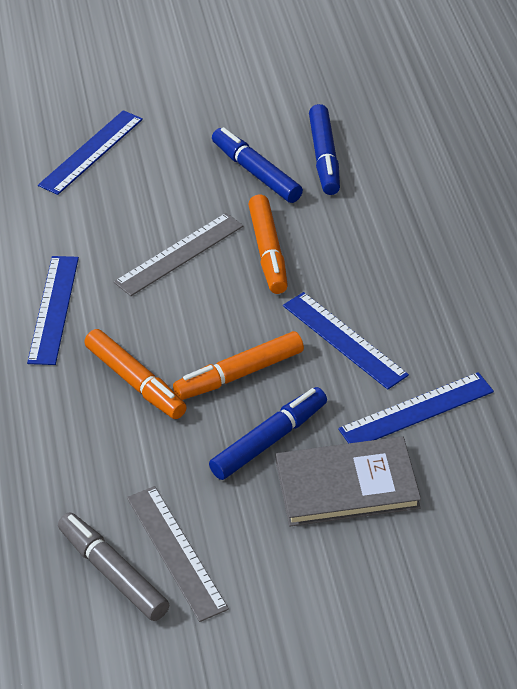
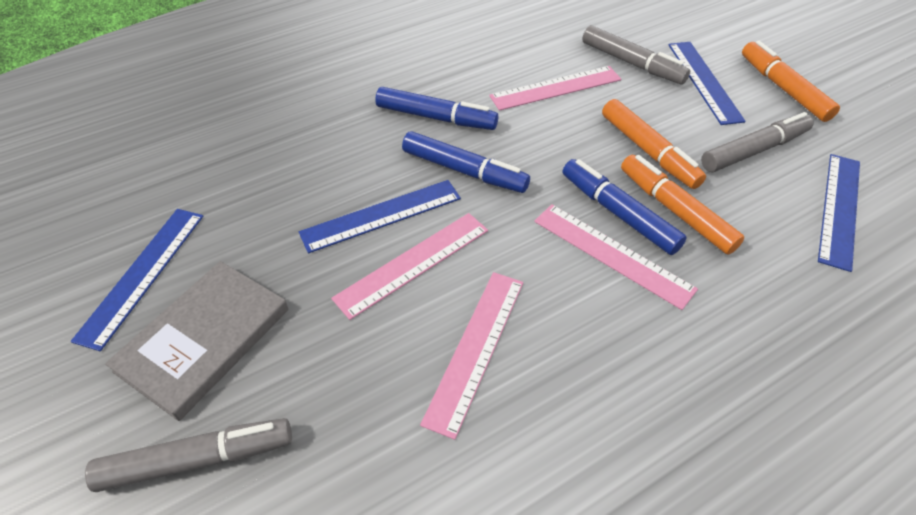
grey marker: [58,512,169,621] = 1 -> [85,418,292,492] [582,25,690,84] [701,112,814,172] = 3
grey ruler: [114,213,244,296] [127,486,229,622] = 2 -> none = 0
pink ruler: none = 0 -> [331,213,488,320] [420,272,523,440] [489,66,621,111] [534,204,698,310] = 4

